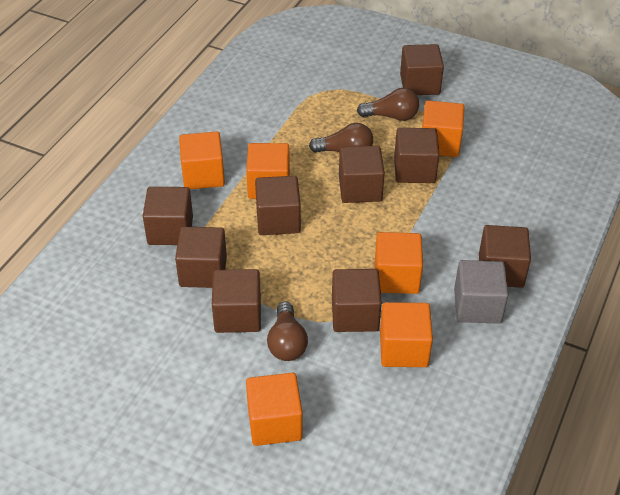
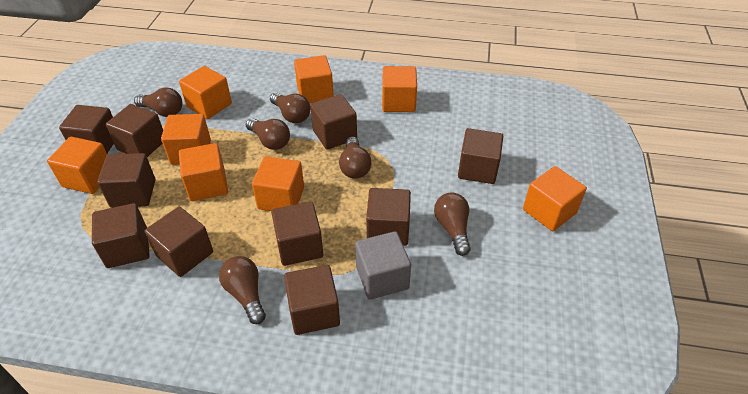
brown cube: [143,187,193,245] [175,227,227,288] [212,269,261,333] [255,176,301,235] [332,269,382,332] [339,146,385,203] [394,128,439,183] [400,44,444,95] [479,225,531,288] = 9 -> [59,105,114,153] [92,203,149,268] [97,153,156,208] [106,104,163,157] [145,207,213,277] [271,202,323,266] [284,265,340,335] [310,94,357,150] [366,188,411,246] [458,128,503,184] = 10
brown light bulb: [267,302,308,361] [309,123,373,153] [357,88,419,121] = 3 -> [134,87,182,117] [219,256,266,324] [246,118,290,150] [270,92,310,123] [339,136,372,179] [434,192,471,256] = 6
orange cube: [179,132,225,189] [246,143,290,199] [246,373,303,446] [375,232,423,294] [380,302,433,367] [422,101,464,157] = 6 -> [47,137,107,194] [161,114,211,165] [179,66,232,119] [179,143,228,201] [252,157,304,211] [294,55,334,103] [382,66,417,112] [523,166,587,231] = 8

